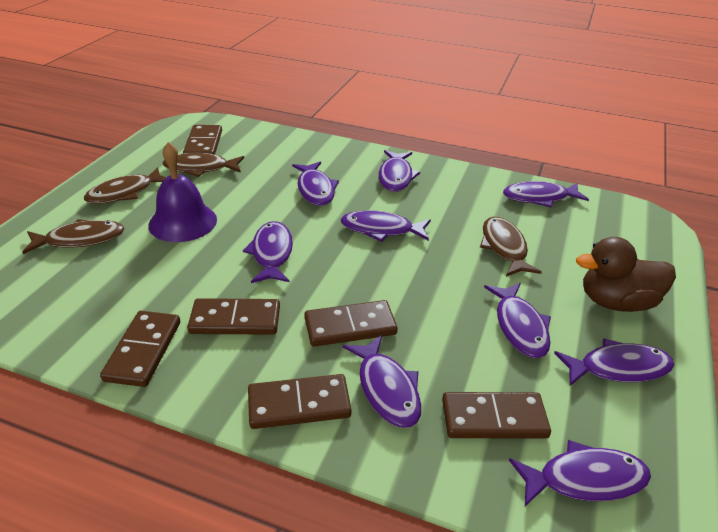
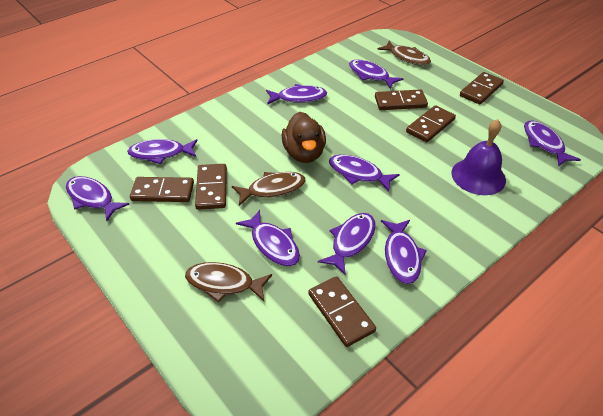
brown fish: [22,219,125,254] [84,167,166,204] [162,153,244,177] [480,217,542,277] = 4 -> [185,262,272,303] [232,172,306,206] [377,41,431,65] = 3

